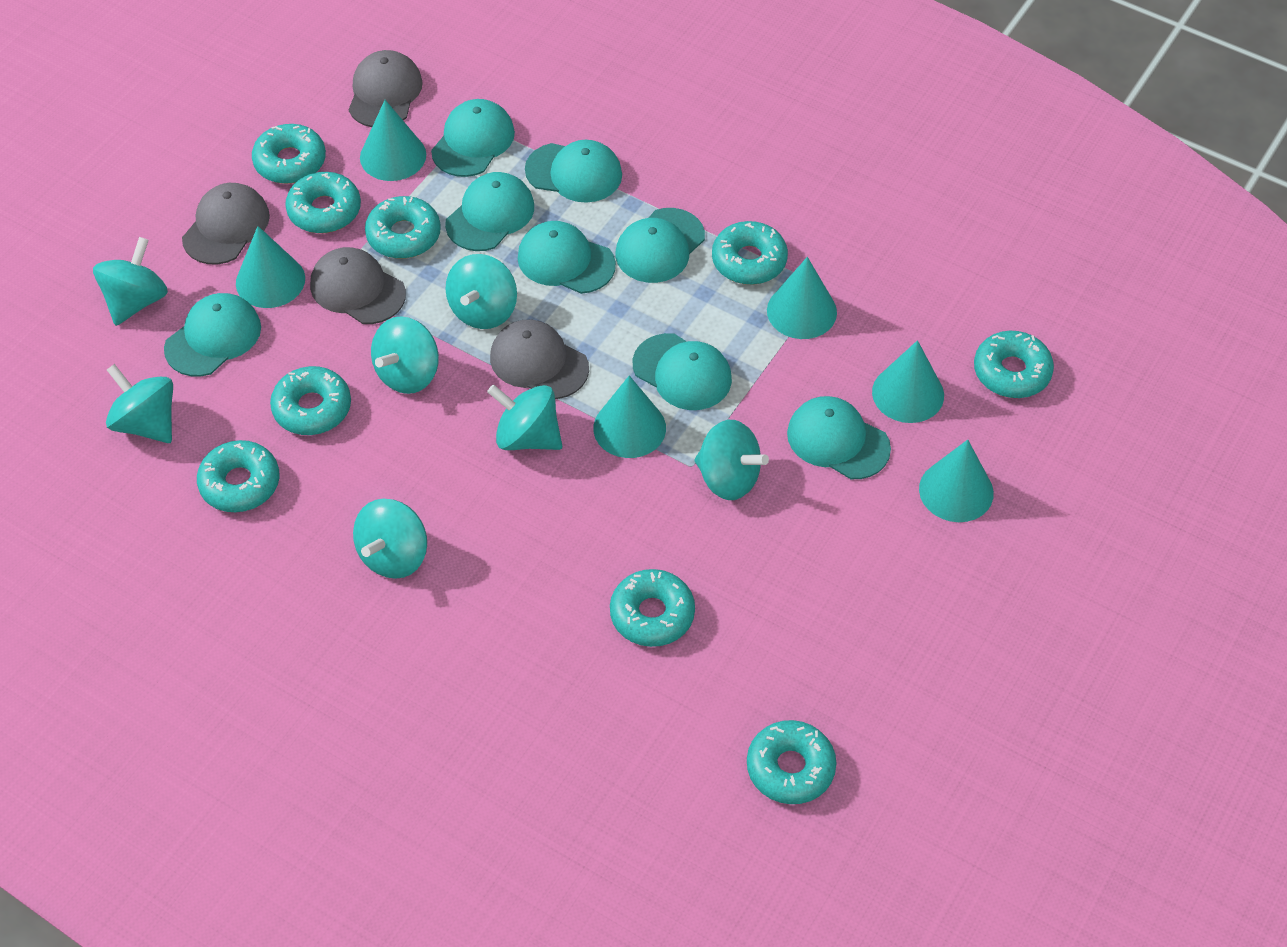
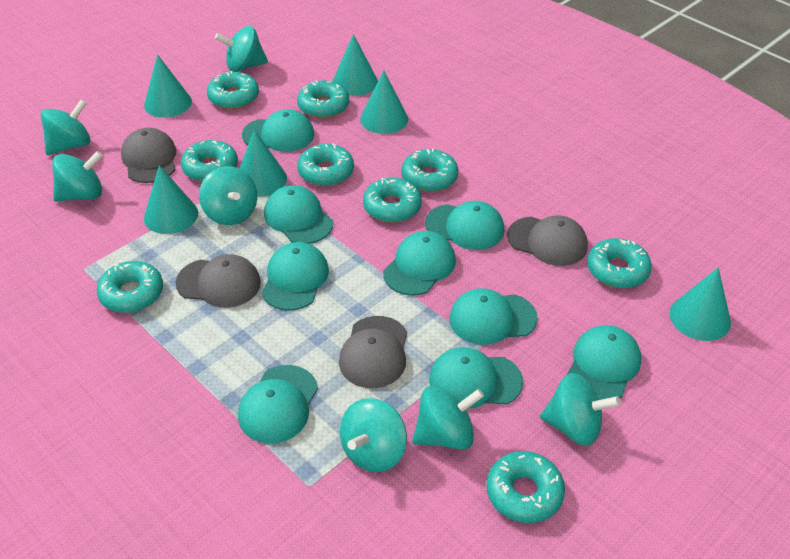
turquoise cap: [164,293,261,377] [431,99,515,177] [445,172,534,251] [518,221,616,294] [525,140,622,203] [616,208,705,283] [633,333,732,410] [787,396,891,479] = 8 -> [238,365,318,444] [242,109,314,152] [262,242,329,311] [264,185,333,244] [383,231,456,296] [425,201,504,250] [429,347,523,409] [449,288,538,345] [567,325,641,400] = 9

